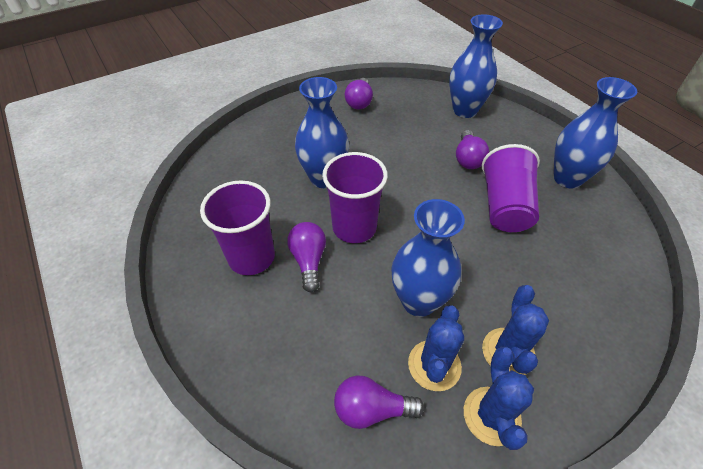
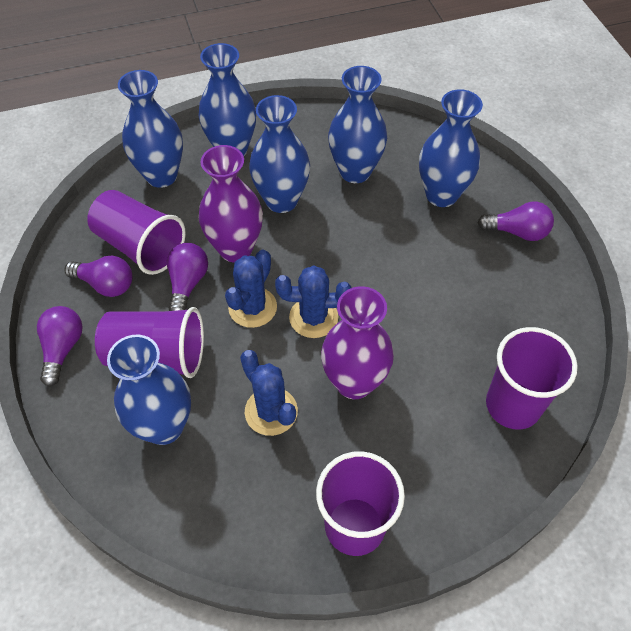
blue vase: [295,77,349,188] [391,199,465,317] [449,14,503,118] [553,77,637,189] = 4 -> [107,335,191,445] [118,70,183,188] [199,43,256,156] [249,95,310,213] [328,66,387,183] [419,89,483,207] = 6
purple cup: [200,181,275,275] [322,152,388,243] [482,144,540,232] = 3 -> [87,190,186,275] [95,307,204,378] [316,451,405,556] [486,327,578,430] = 4
purple vase: none = 0 -> [199,145,263,262] [321,286,394,399] = 2

